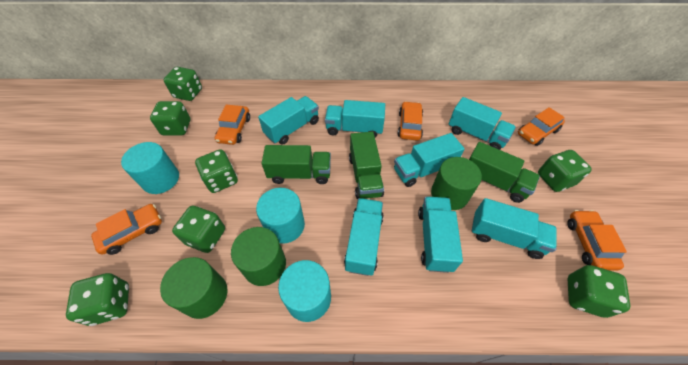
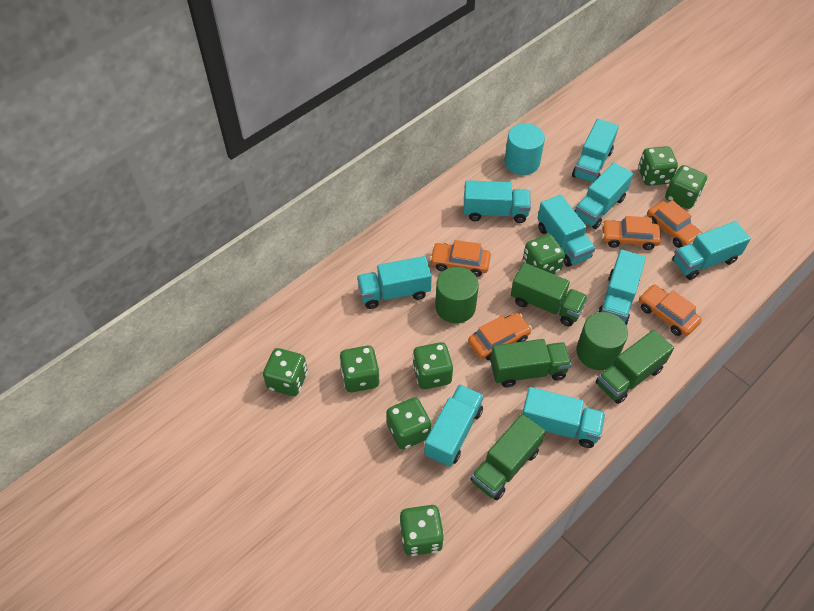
green cylinder: [160,257,227,319] [231,227,286,286] [431,157,482,210] = 3 -> [435,267,479,323] [576,312,628,370] = 2
green dice: [66,273,129,326] [150,101,191,136] [164,67,202,101] [172,206,225,253] [195,149,238,193] [538,150,592,192] [568,265,630,318] = 7 -> [263,348,308,396] [339,345,380,392] [386,397,431,449] [400,505,444,556] [413,342,453,389] [523,234,565,274] [638,146,678,186] [665,165,707,209] = 8
green truck: [262,145,331,184] [349,132,384,199] [469,142,540,203] = 3 -> [471,414,546,500] [490,339,571,387] [511,263,588,326] [596,330,674,404] = 4
turquoise cylinder: [121,142,179,194] [256,188,305,244] [278,260,331,322] = 3 -> [505,123,545,175] = 1
turquoise truck: [258,96,319,145] [325,100,385,138] [344,198,384,276] [394,133,465,187] [418,197,463,273] [449,97,516,150] [472,198,557,259] = 7 -> [357,256,432,309] [424,385,484,467] [464,180,531,223] [522,387,605,448] [537,195,595,267] [572,119,619,182] [574,162,633,229] [597,249,646,325] [672,221,751,280] = 9

